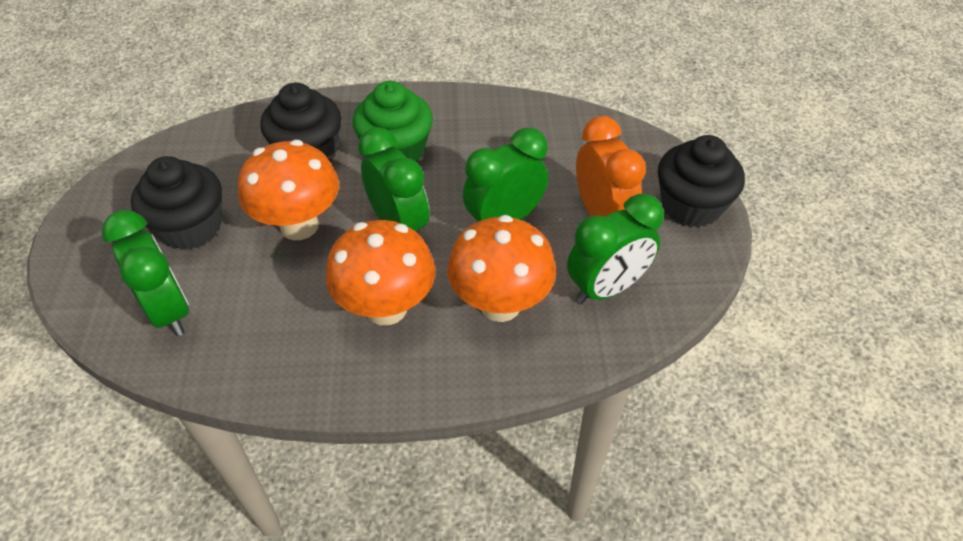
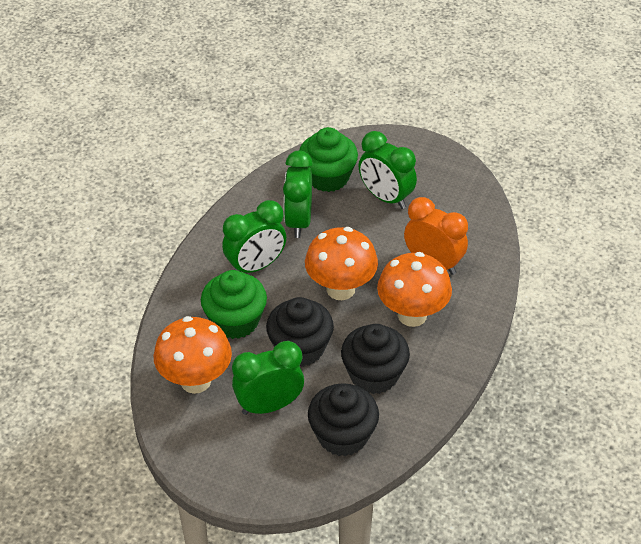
green cupcake: [352,81,433,162] = 1 -> [201,270,267,339] [299,127,358,192] = 2

